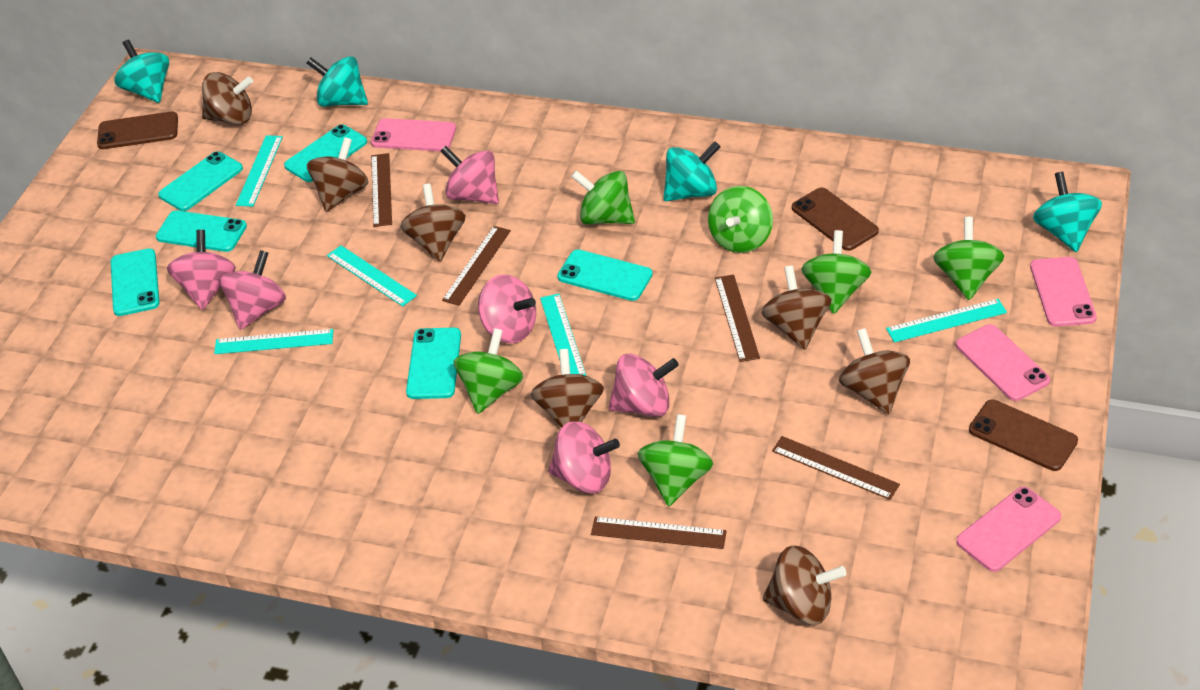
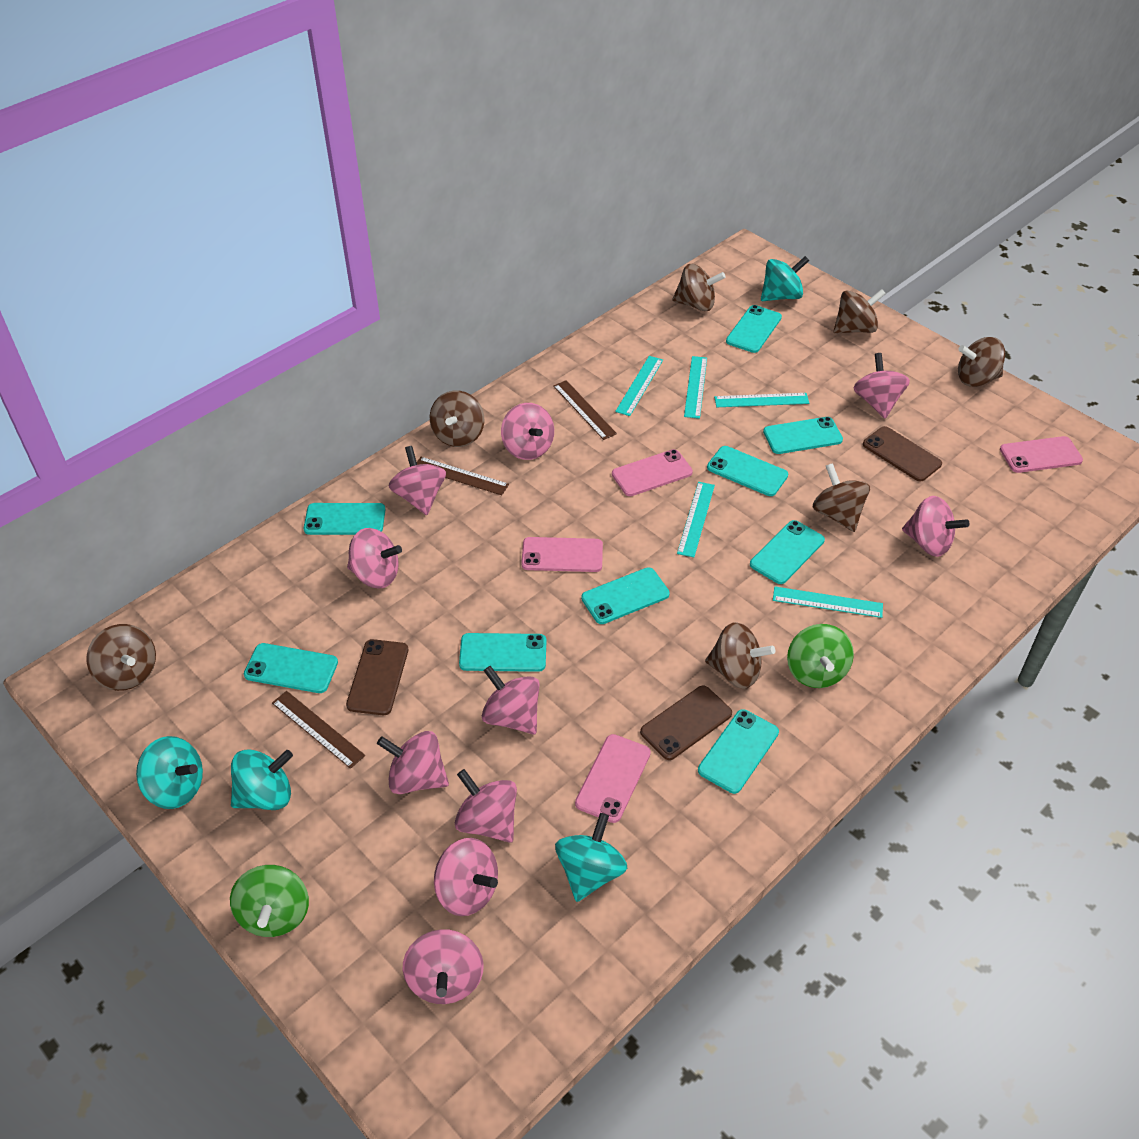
brown ruler: [371,153,392,227] [442,226,511,306] [591,516,727,549] [715,275,760,362] [772,436,900,500] = 5 -> [272,691,365,769] [417,457,509,495] [553,380,617,440] = 3
green spinning top: [453,328,524,414] [571,170,635,225] [638,414,713,506] [708,186,773,253] [801,230,871,314] [933,217,1004,300] = 6 -> [230,865,309,937] [787,624,854,688] = 2
pink spinning top: [167,230,236,310] [220,250,286,330] [441,146,499,204] [478,274,536,343] [548,421,620,494] [609,354,679,417] = 6 -> [347,528,402,589] [377,731,449,794] [389,446,446,515] [402,929,484,1004] [434,838,498,916] [455,769,517,843] [482,666,540,734] [501,403,554,460] [854,353,910,419] [902,496,969,557] = 10
turquoise phone: [111,248,160,316] [156,210,247,252] [158,151,243,211] [284,124,367,182] [406,328,461,399] [557,249,653,301] = 6 -> [244,643,338,693] [304,503,385,535] [459,633,546,672] [581,567,670,624] [698,709,779,794] [707,446,788,496] [726,305,782,353] [750,520,825,584] [763,417,843,454] = 9

